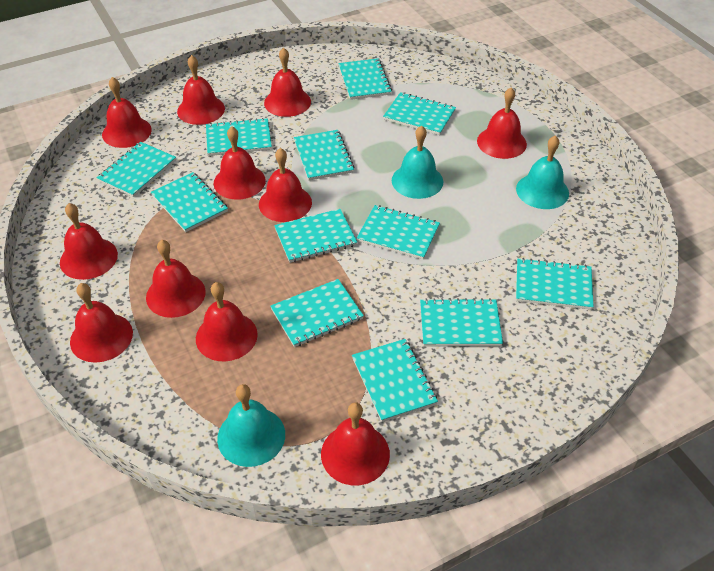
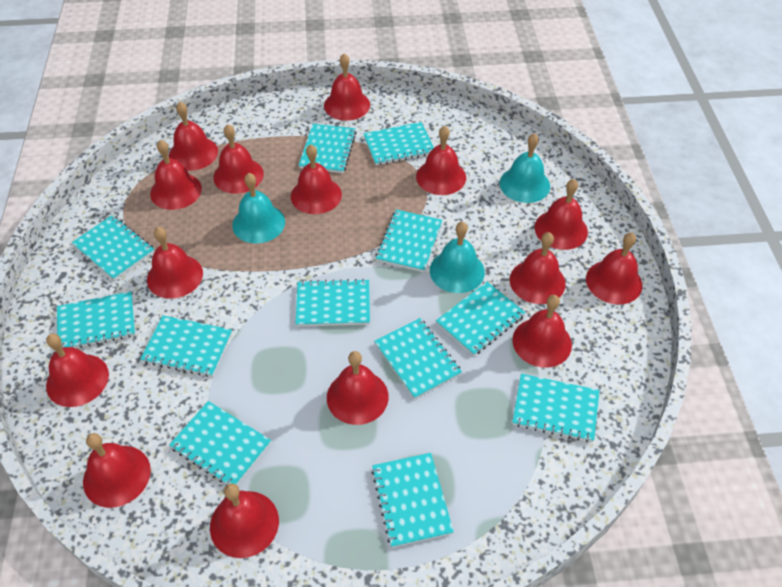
red bell: [60,203,118,280] [70,283,133,362] [102,77,152,148] [146,240,206,318] [177,55,225,125] [196,282,258,361] [214,126,266,200] [259,148,312,222] [264,48,311,117] [321,402,390,485] [477,88,527,159] = 11 -> [46,334,109,407] [83,433,151,508] [147,227,203,299] [150,140,202,210] [169,102,218,171] [210,483,279,558] [213,124,264,194] [291,144,342,214] [324,53,370,121] [327,351,389,425] [416,126,466,195] [509,232,566,304] [512,295,572,368] [534,179,588,250] [586,233,643,305] = 15

